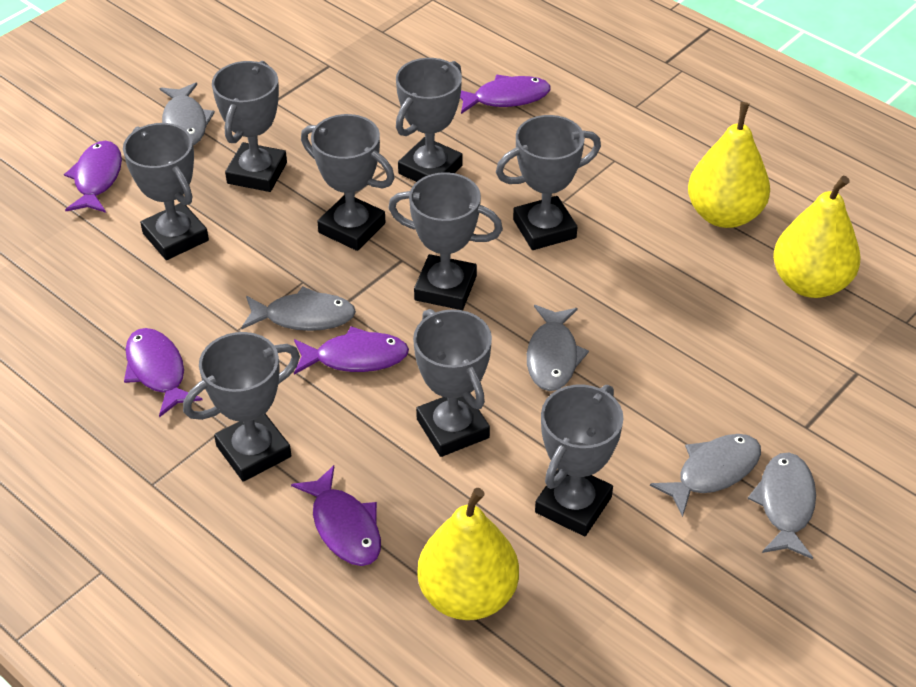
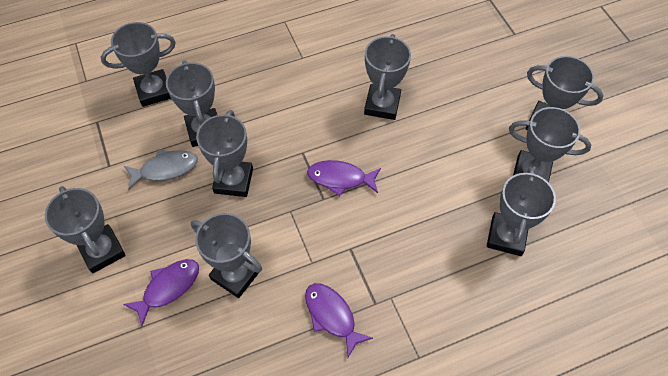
grey fish: [160,83,215,145] [241,287,356,331] [527,305,589,391] [650,434,761,517] [748,453,816,559] = 5 -> [124,149,198,190] = 1
purple fish: [64,141,122,213] [124,328,202,417] [291,465,381,566] [294,326,409,375] [460,75,551,114] = 5 -> [123,259,199,326] [305,283,373,357] [307,160,381,196] = 3
yellow pear: [417,488,519,620] [688,102,770,228] [773,176,860,298] = 3 -> none = 0

